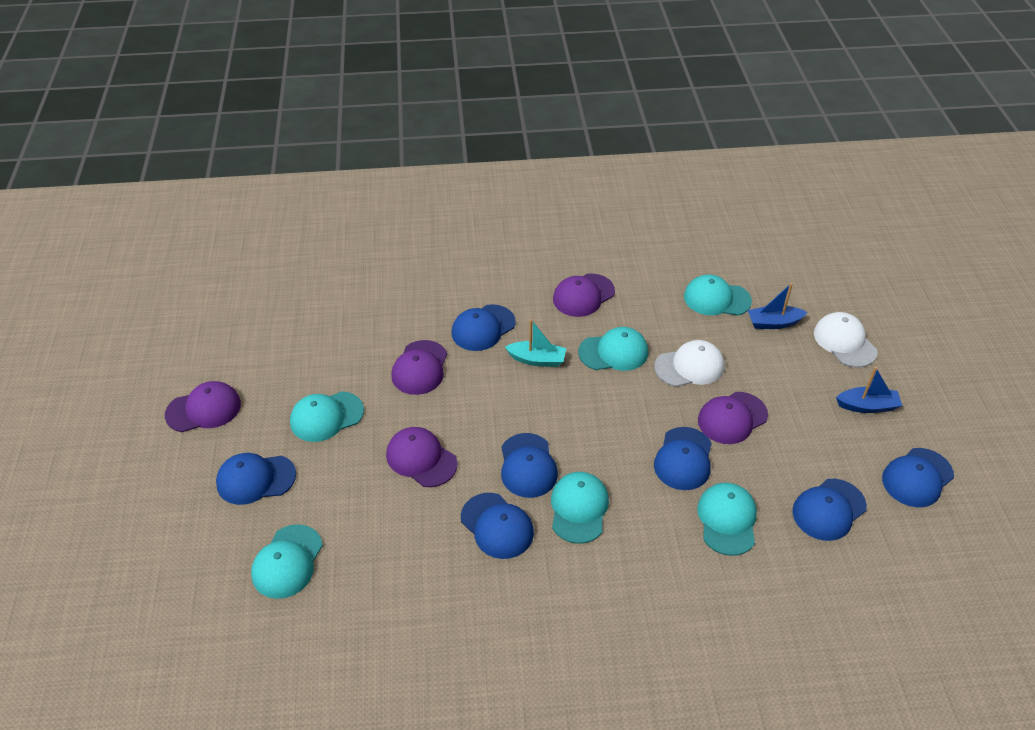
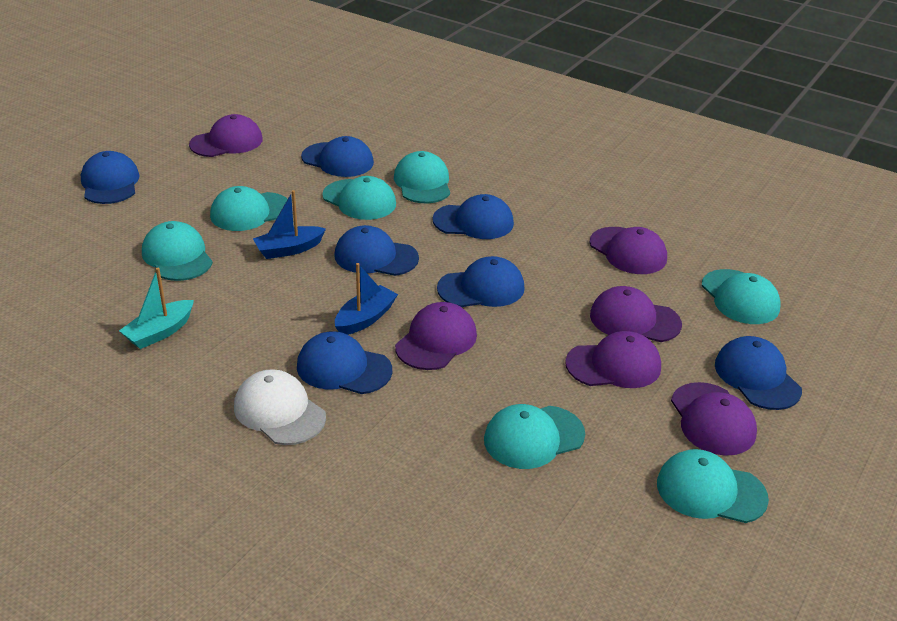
purple cap: [165,381,241,432] [386,427,458,487] [391,340,447,395] [553,273,615,317] [698,392,768,444] = 5 -> [189,114,263,157] [395,302,477,370] [565,331,661,388] [590,227,667,274] [590,286,682,342] [671,382,757,456] = 6
turquoise cap: [251,524,323,599] [290,391,364,442] [551,472,609,544] [578,327,648,371] [684,274,752,316] [697,483,757,556] = 6 -> [142,221,213,281] [210,186,288,231] [322,176,396,220] [394,151,450,203] [484,404,585,469] [657,449,769,523] [702,269,781,324] = 7
white cap: [654,340,725,387] [814,312,877,368] = 2 -> [234,369,326,445] = 1

